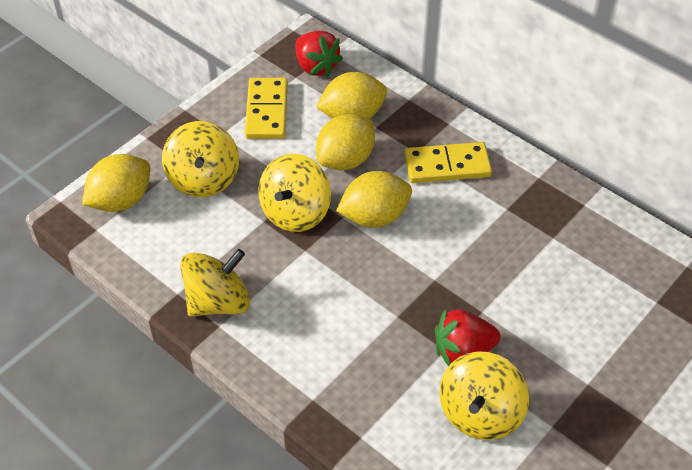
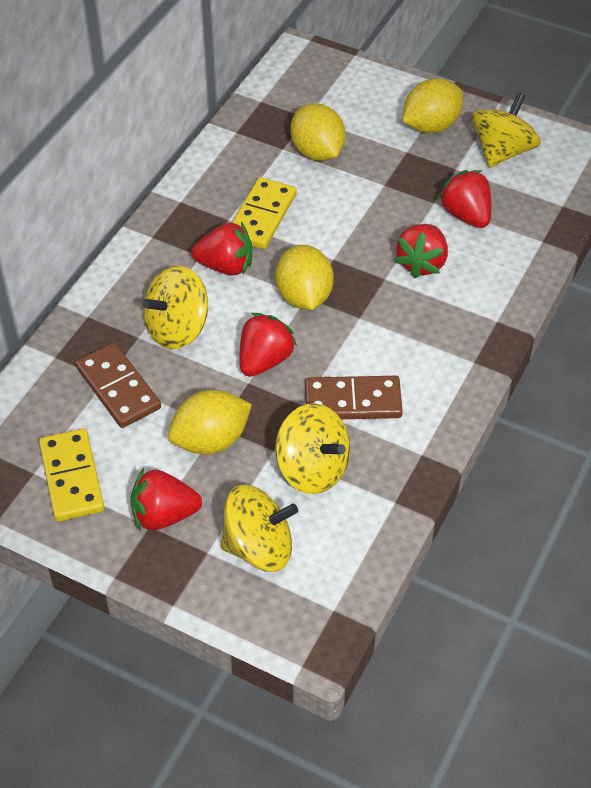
brown domino: none = 0 -> [75,343,161,428] [305,376,403,419] = 2
red strawberry: [295,31,343,77] [435,309,501,366] = 2 -> [130,468,202,531] [191,222,252,275] [240,313,297,377] [394,224,448,278] [438,170,491,228] = 5

